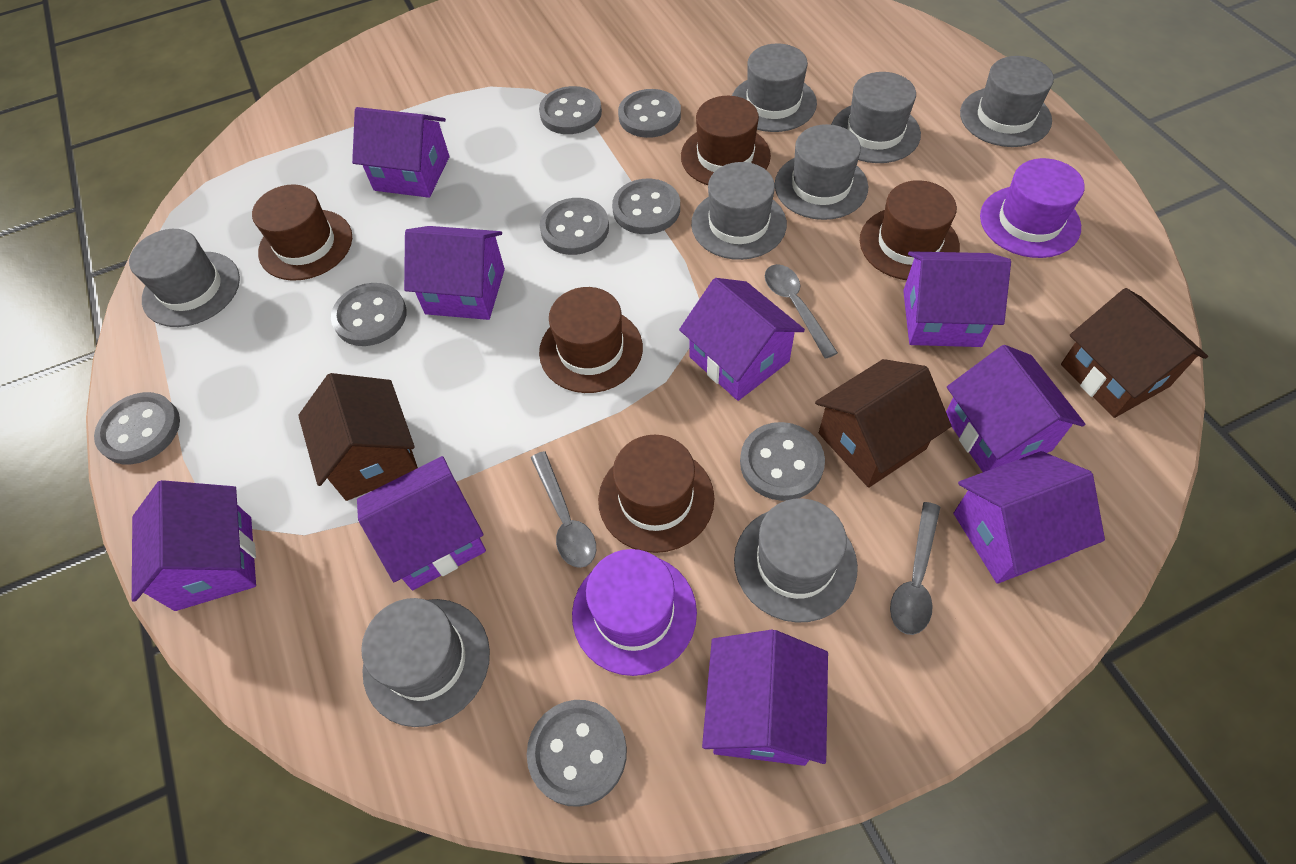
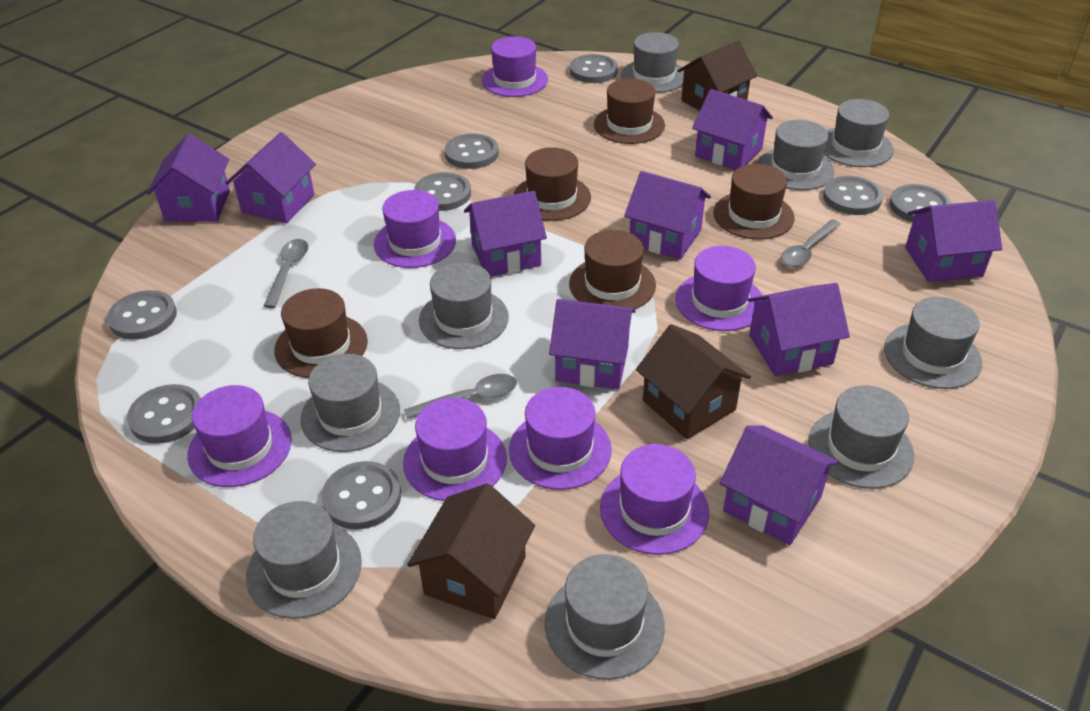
grey hat: [129,229,240,327] [361,598,490,727] [691,162,787,260] [732,43,817,132] [734,498,858,623] [775,124,868,220] [831,72,921,163] [960,56,1054,147] = 8 -> [246,501,362,619] [300,354,400,452] [419,262,509,349] [545,554,665,680] [621,32,684,93] [757,120,834,190] [808,385,914,489] [824,99,894,167] [884,297,982,389] = 9
purple hat: [572,549,697,676] [980,158,1085,258] = 2 -> [187,385,292,487] [374,190,456,268] [403,397,507,501] [482,36,548,97] [509,387,612,490] [600,444,709,555] [675,246,763,331] = 7

